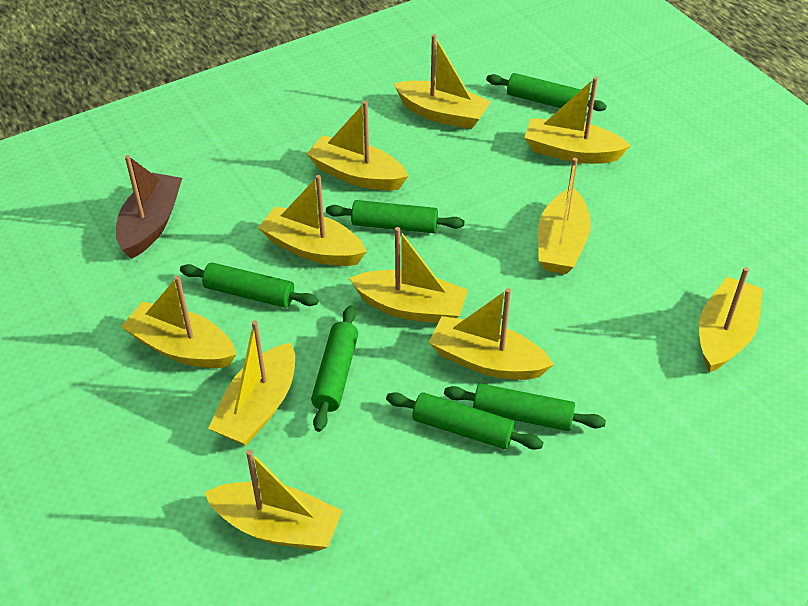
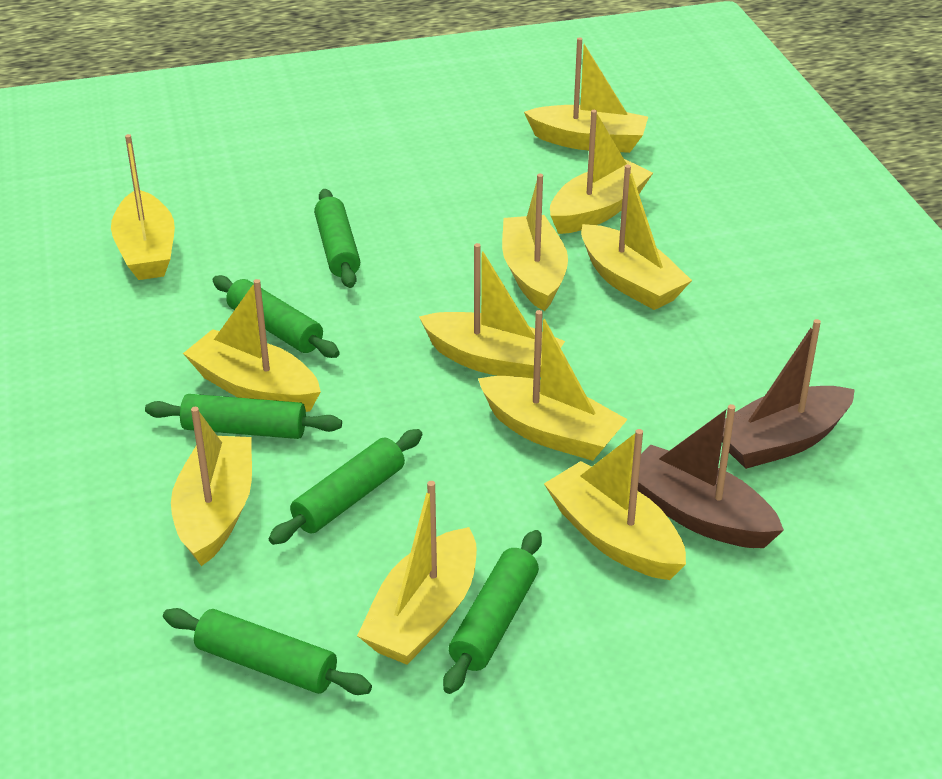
brown boat: [116,155,182,259] = 1 -> [638,404,784,548] [722,319,855,469] = 2

